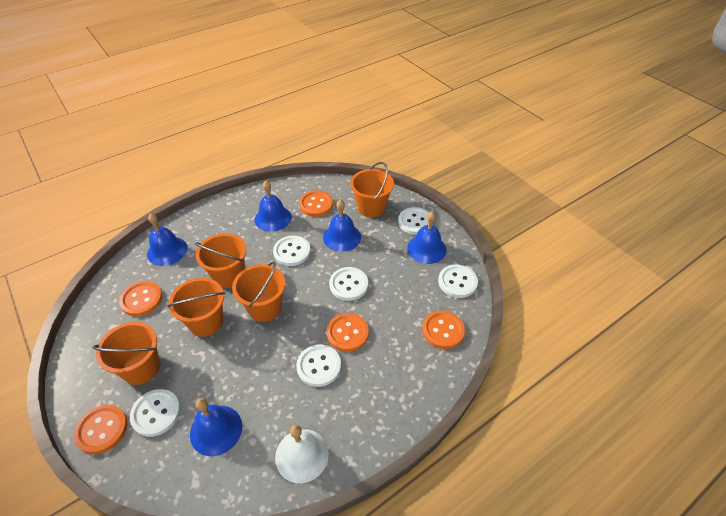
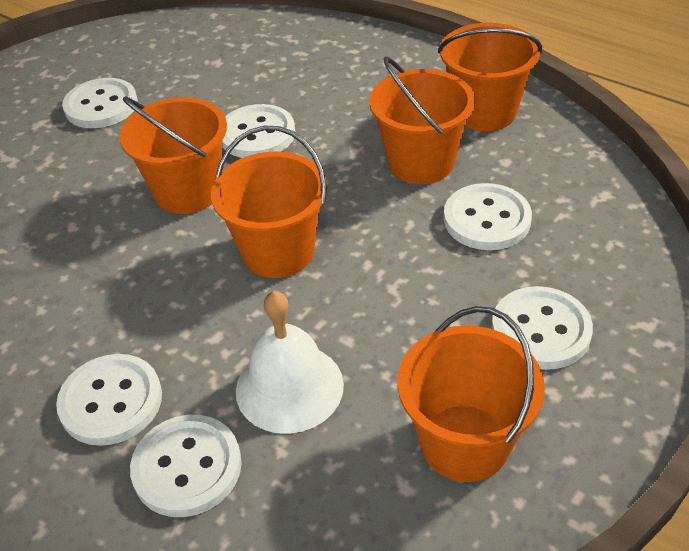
blue bell: [147,213,187,266] [190,398,242,456] [254,181,292,232] [323,200,361,252] [407,211,446,264] = 5 -> none = 0
orange button: [74,404,127,454] [119,281,162,316] [299,190,333,217] [326,313,369,352] [422,311,465,349] = 5 -> none = 0

